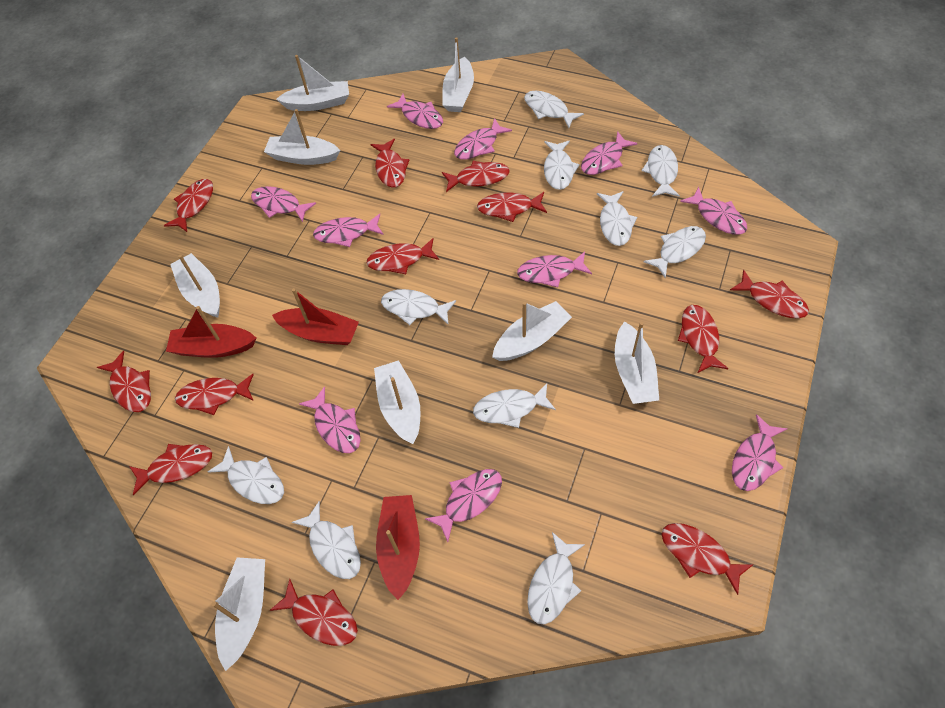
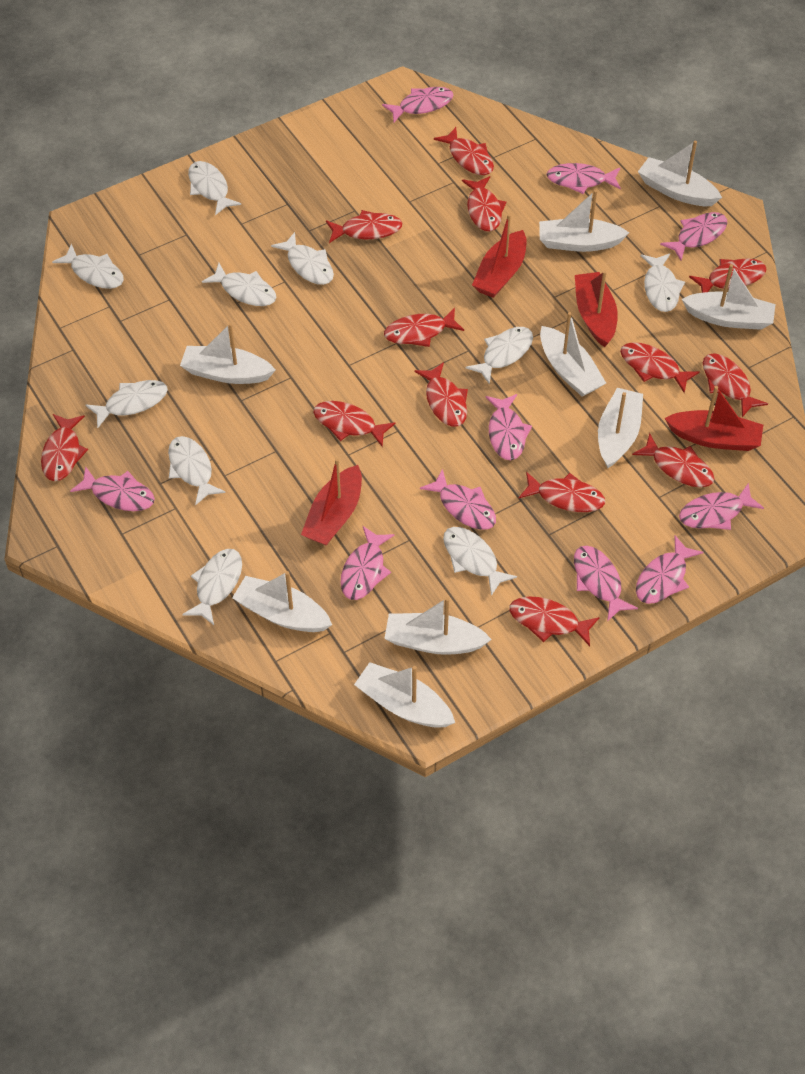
red boat: [166,306,256,358] [272,288,359,345] [376,495,420,600] = 3 -> [301,458,362,546] [472,214,527,298] [575,271,618,347] [664,386,763,451] = 4
red fish: [97,351,151,412] [129,444,212,495] [164,179,213,232] [175,374,254,415] [269,579,358,646] [366,238,439,274] [370,139,410,187] [442,161,510,192] [477,192,547,222] [661,523,754,595] [678,305,729,373] [730,270,809,318] = 12 -> [41,414,88,481] [313,401,396,446] [326,210,402,243] [384,308,464,347] [415,362,468,427] [434,127,494,175] [462,176,506,232] [509,596,600,646] [518,472,605,512] [620,342,699,393] [632,433,715,487] [689,258,767,293] [703,353,768,417] = 13
white boat: [170,253,220,318] [211,557,265,671] [264,109,340,165] [276,55,349,111] [374,360,421,444] [442,37,474,112] [492,301,572,361] [615,321,659,404] = 8 -> [180,323,275,384] [232,571,332,632] [354,662,455,728] [384,597,492,655] [539,190,629,252] [540,312,606,396] [598,388,643,468] [638,141,722,206] [682,264,776,330] = 9

